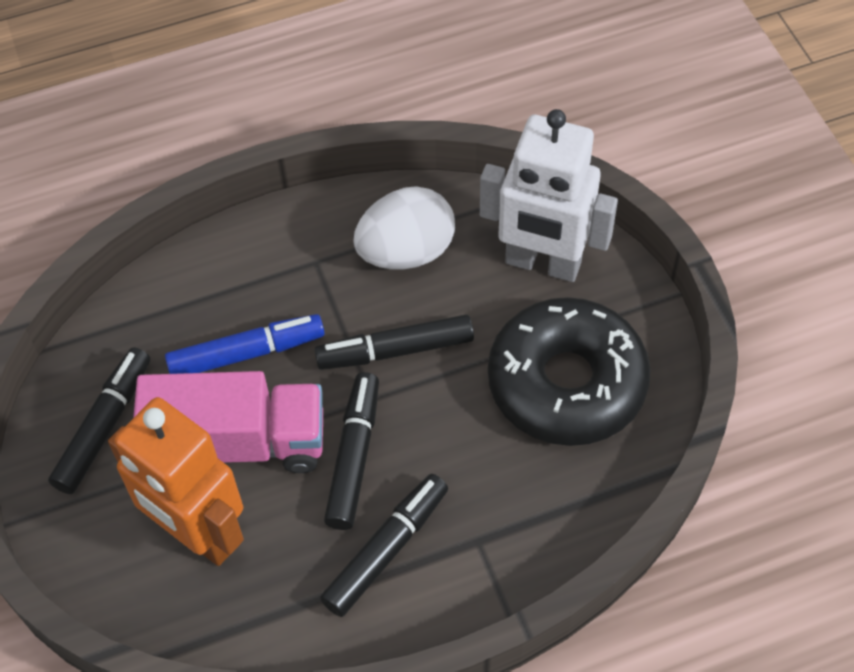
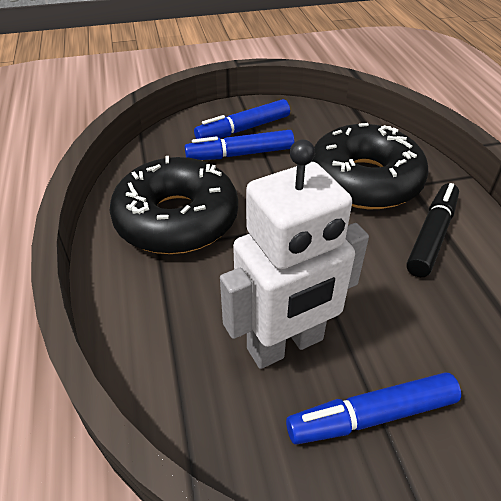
black donut: [488,297,651,446] = 1 -> [110,156,238,254] [311,123,429,209] = 2
black marker: [48,347,150,494] [314,314,474,370] [320,474,448,617] [324,372,379,530] = 4 -> [406,183,459,277] = 1
blue marker: [165,314,325,374] = 1 -> [185,130,294,160] [194,99,290,139] [286,372,461,444] = 3
orange robot: [108,397,244,566] = 1 -> none = 0
pink truck: [133,371,323,473] = 1 -> none = 0
white egg: [353,186,455,270] = 1 -> none = 0

